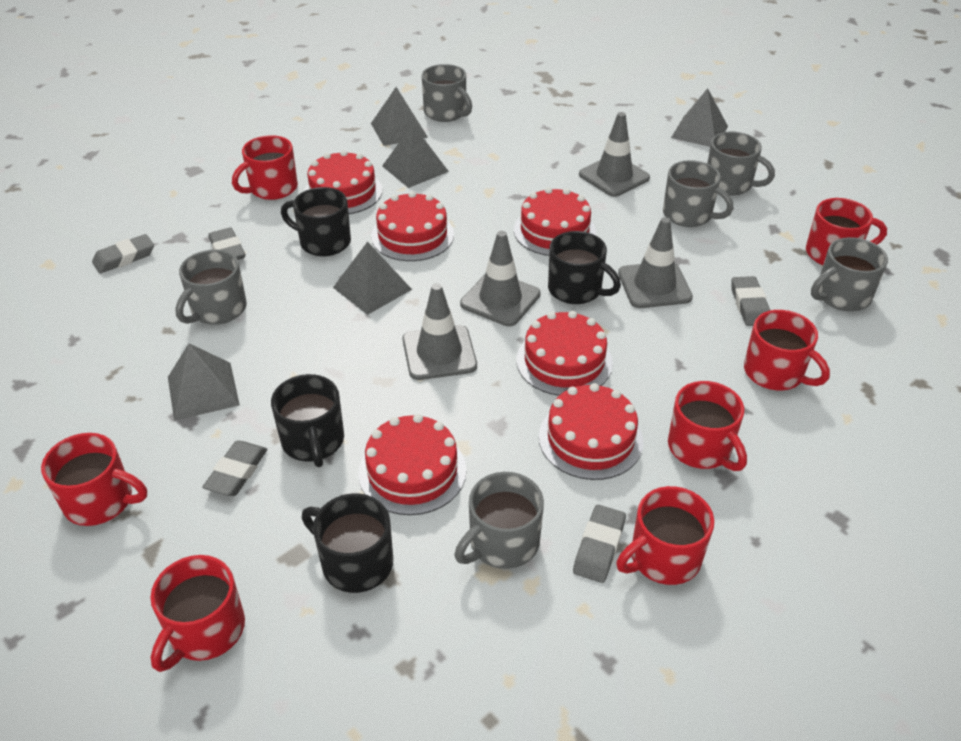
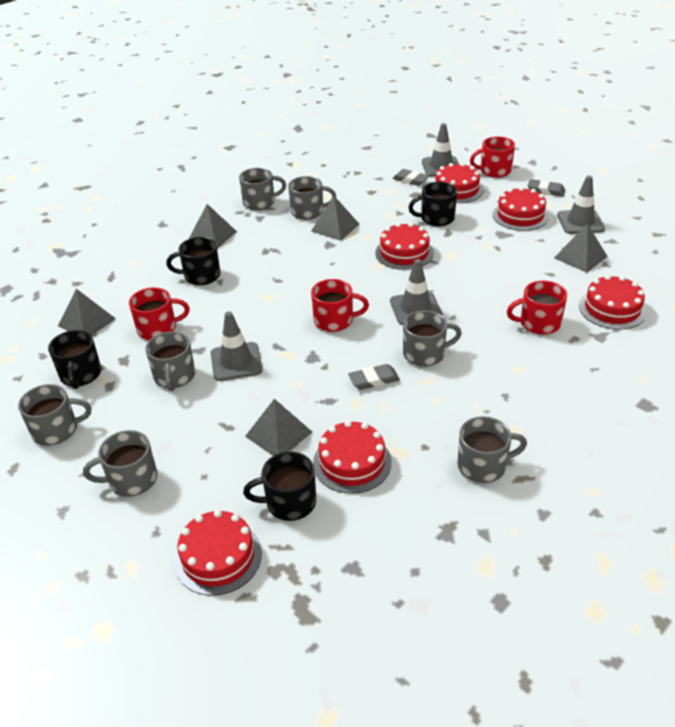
grey eraser: [92,234,154,273] [202,441,267,496] [208,227,245,260] [573,505,626,583] [731,276,770,326] = 5 -> [348,364,400,390] [392,169,429,186] [527,179,566,197] = 3
grey mug: [175,250,247,325] [422,64,472,122] [454,472,544,569] [663,160,733,227] [707,132,775,196] [811,237,888,311] = 6 -> [18,384,91,446] [83,430,157,497] [145,331,195,391] [239,168,286,210] [288,176,336,220] [403,310,462,367] [457,416,527,483] = 7
red mug: [41,433,147,526] [150,555,245,672] [232,135,298,200] [616,486,714,585] [668,381,747,471] [744,310,830,390] [806,198,887,265] = 7 -> [129,287,190,340] [311,279,369,332] [470,136,515,178] [507,281,567,335] = 4

